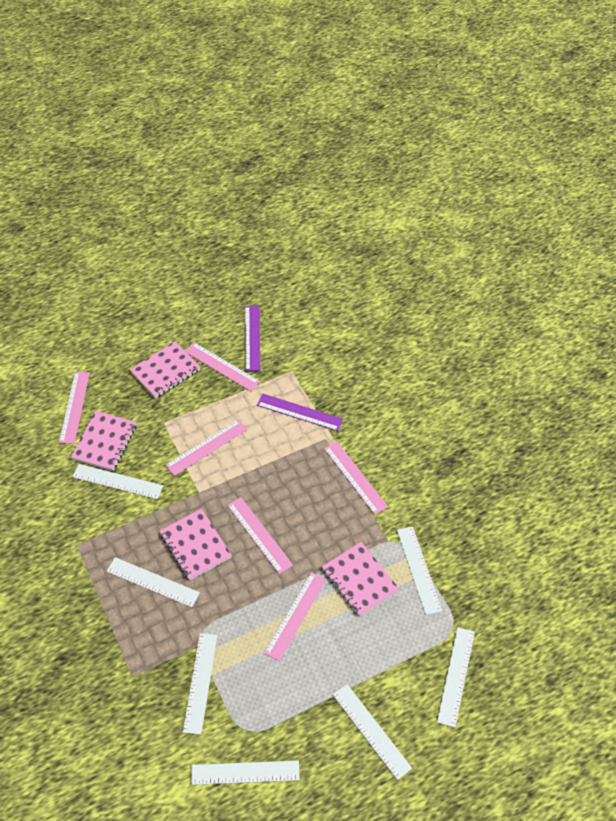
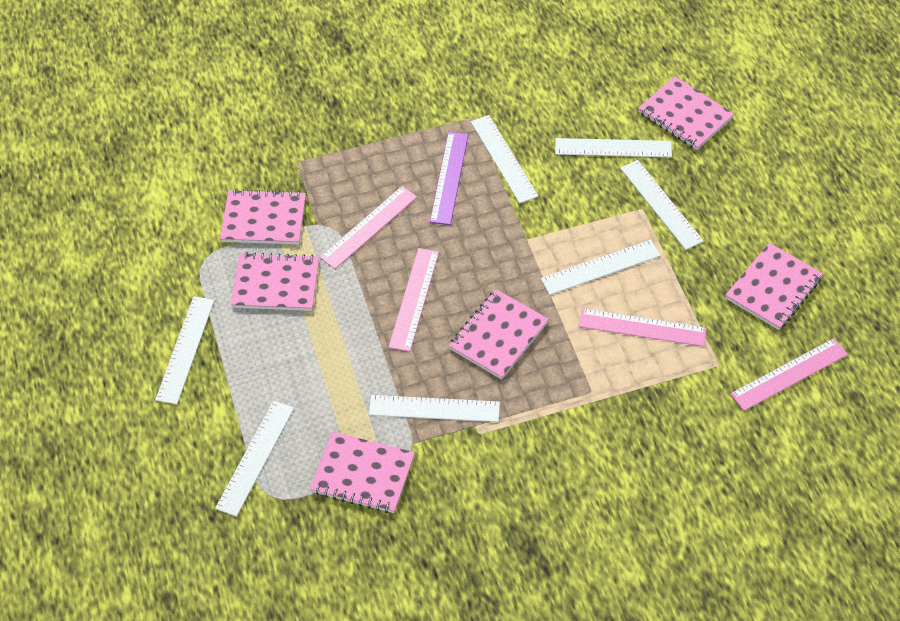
pink notebook: [71,411,137,471] [130,341,200,398] [160,509,232,581] [322,542,399,617] = 4 -> [220,189,306,244] [231,252,319,311] [310,432,415,513] [449,289,549,379] [638,76,734,150] [725,243,823,330] = 6
pink ruler: [59,372,90,444] [165,419,247,476] [185,342,260,391] [227,497,293,574] [264,572,326,661] [324,442,388,515] = 6 -> [320,186,417,269] [389,248,439,352] [579,308,707,347] [730,338,848,411] = 4
purple ruler: [245,306,260,371] [257,394,343,431] = 2 -> [430,132,469,225] = 1

